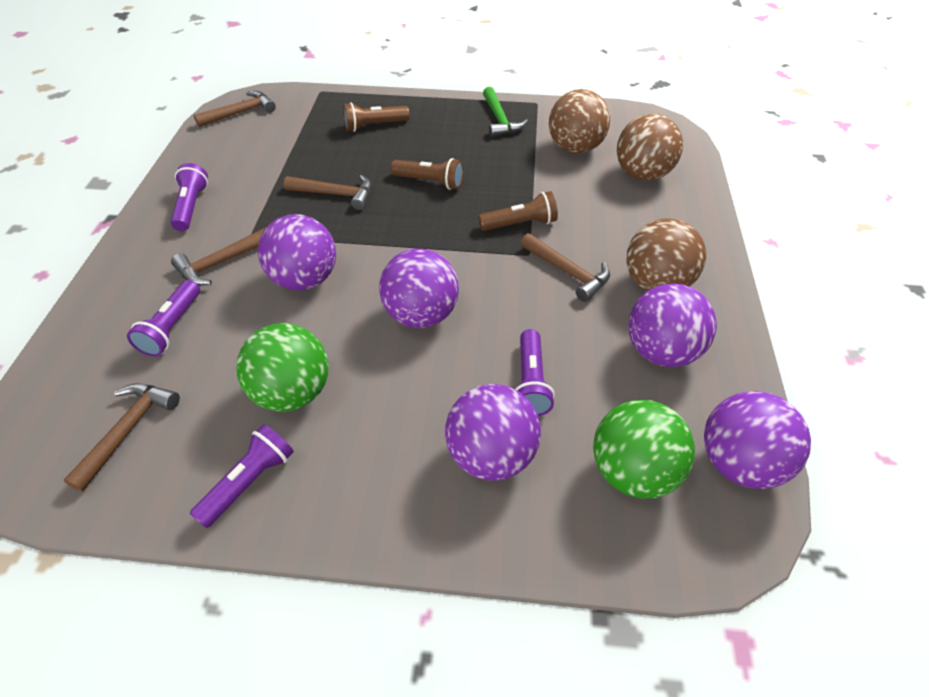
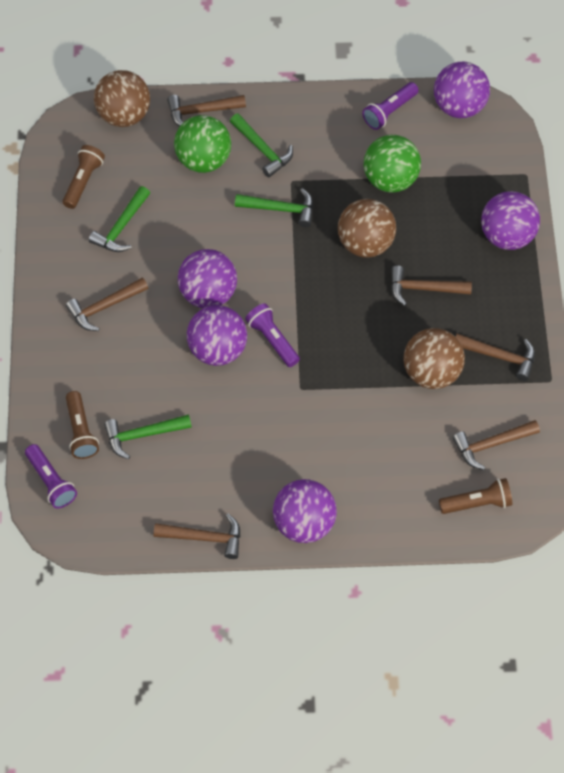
brown hammer: [63,383,180,492] [171,227,266,286] [193,91,276,127] [284,175,372,210] [521,233,610,302] = 5 -> [66,277,148,331] [154,514,240,559] [167,95,246,126] [391,266,472,306] [453,420,540,470] [456,334,535,381] = 6
green hammer: [483,87,528,137] = 1 -> [89,186,150,252] [104,415,192,459] [230,113,293,177] [235,188,313,227] = 4
purple flashlight: [127,280,200,357] [171,163,208,231] [190,424,294,528] [515,329,555,416] = 4 -> [25,444,77,509] [245,303,300,367] [362,82,419,130] = 3

